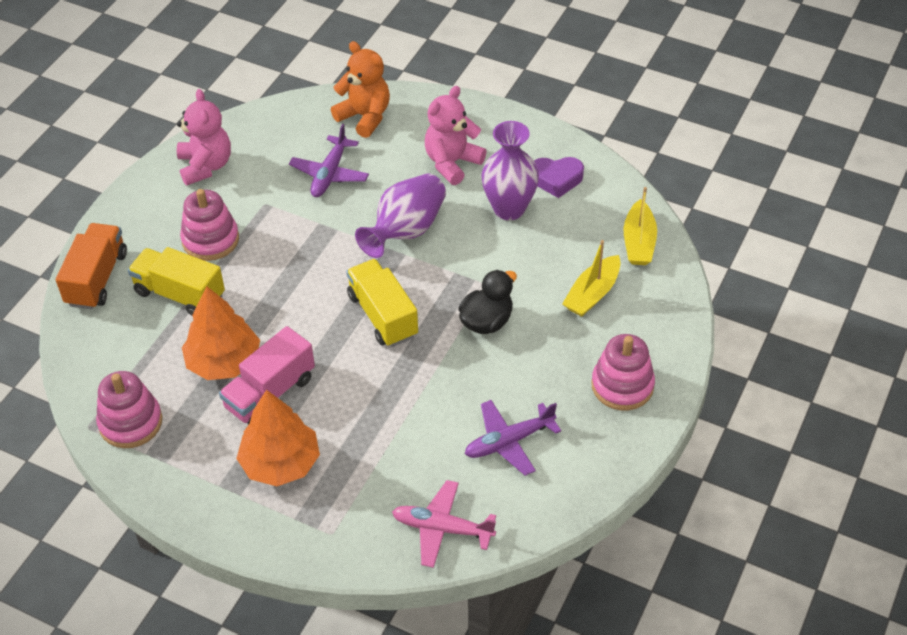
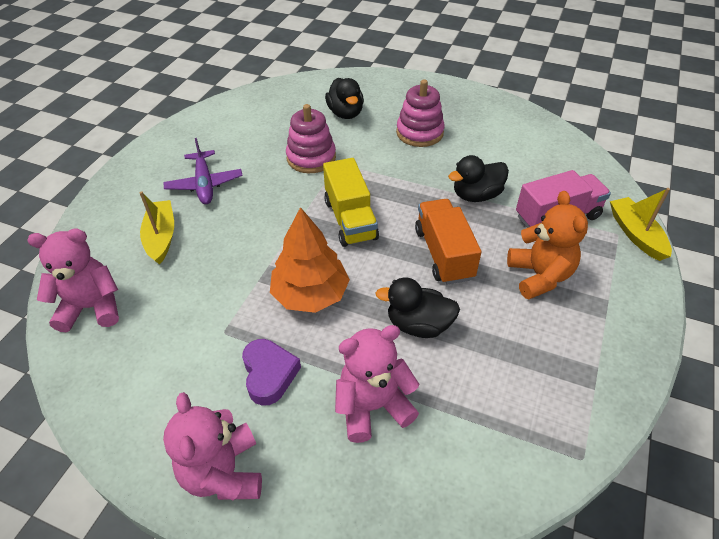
black duck: [458,270,517,334] = 1 -> [325,78,364,119] [376,278,460,338] [448,155,509,202] = 3
orange tree: [182,286,260,380] [236,390,320,486] = 2 -> [270,207,350,313] = 1
pink plane: [392,480,496,568] = 1 -> none = 0
pink stacking toy: [96,371,162,448] [180,189,239,261] [591,334,655,410] = 3 -> [286,104,336,173] [396,80,445,147] = 2
pink teddy bear: [177,89,231,185] [425,86,487,185] = 2 -> [27,229,119,332] [163,392,262,500] [335,325,419,443] = 3
purple plane: [289,124,369,197] [465,400,561,476] = 2 -> [163,138,243,204] = 1
purple vase: [355,173,446,258] [481,121,539,220] = 2 -> none = 0
yellow truck: [128,247,225,316] [346,259,418,347] = 2 -> [323,158,379,247] = 1

